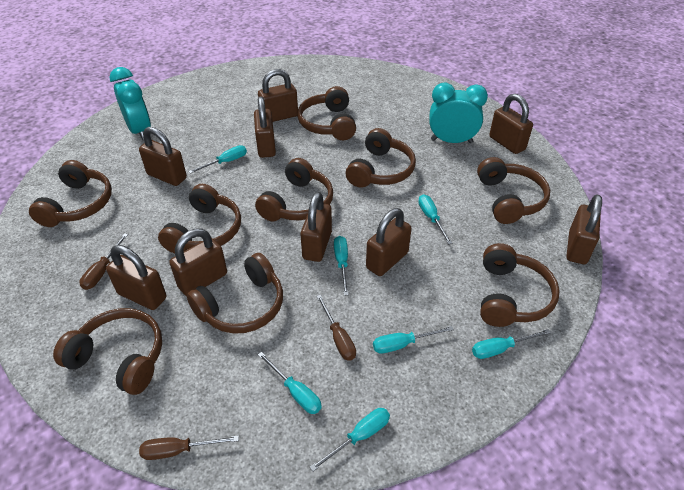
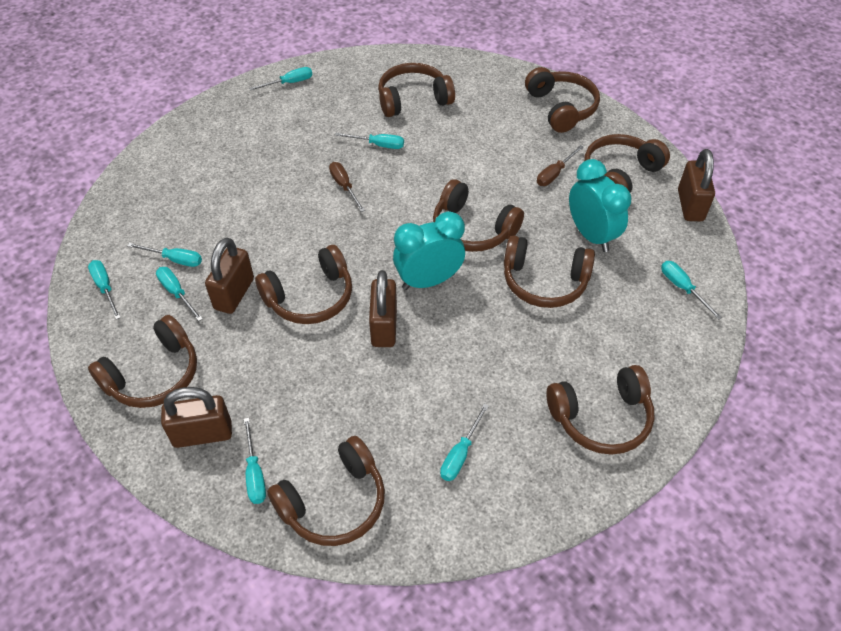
brown padlock: [106,245,166,310] [139,127,187,186] [169,229,227,296] [254,96,276,158] [258,69,298,122] [300,192,332,262] [366,208,412,276] [489,94,533,154] [566,194,602,264] = 9 -> [161,387,232,448] [205,237,254,314] [369,270,397,347] [678,149,715,221] = 4
brown screwdriver: [80,233,128,290] [139,435,239,460] [316,295,356,361] = 3 -> [329,162,365,212] [537,145,583,186] = 2
turquoise screwdriver: [188,145,247,174] [258,352,322,414] [310,408,390,472] [334,236,349,296] [373,326,454,354] [418,194,452,245] [472,329,551,359] = 7 -> [88,260,121,319] [127,243,202,267] [156,267,203,321] [244,418,266,504] [249,67,312,91] [335,133,404,149] [440,404,489,481] [661,261,722,320] = 8

